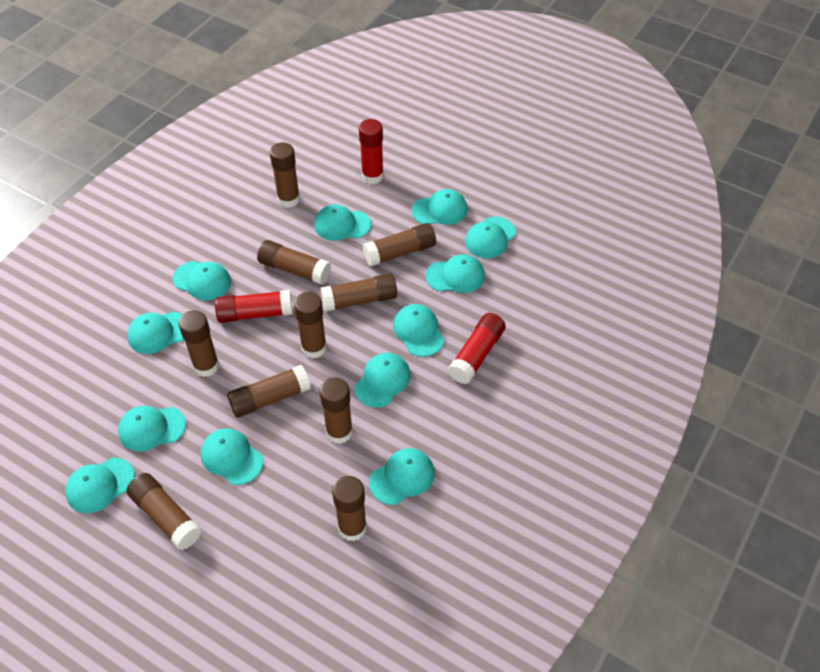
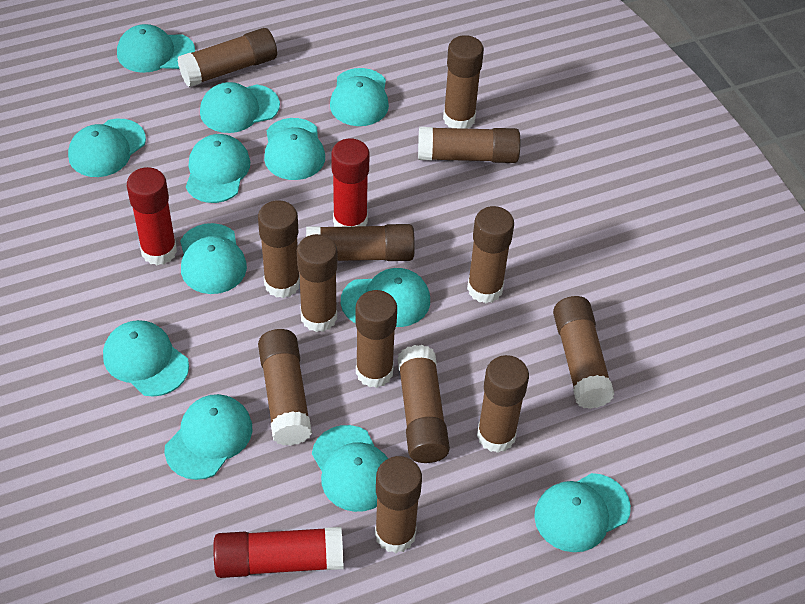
brown glue stick: [127,473,202,550] [179,310,219,377] [227,365,311,418] [257,240,331,285] [270,142,300,208] [294,292,327,358] [320,378,353,444] [321,274,397,311] [332,476,367,541] [363,223,436,266] = 10 -> [177,28,277,87] [258,200,300,298] [258,329,312,446] [297,234,338,332] [306,224,415,261] [355,290,397,388] [375,456,422,553] [397,345,450,463] [418,127,520,163] [443,35,484,129] [467,206,514,303] [477,355,529,453] [553,296,614,409] = 13

